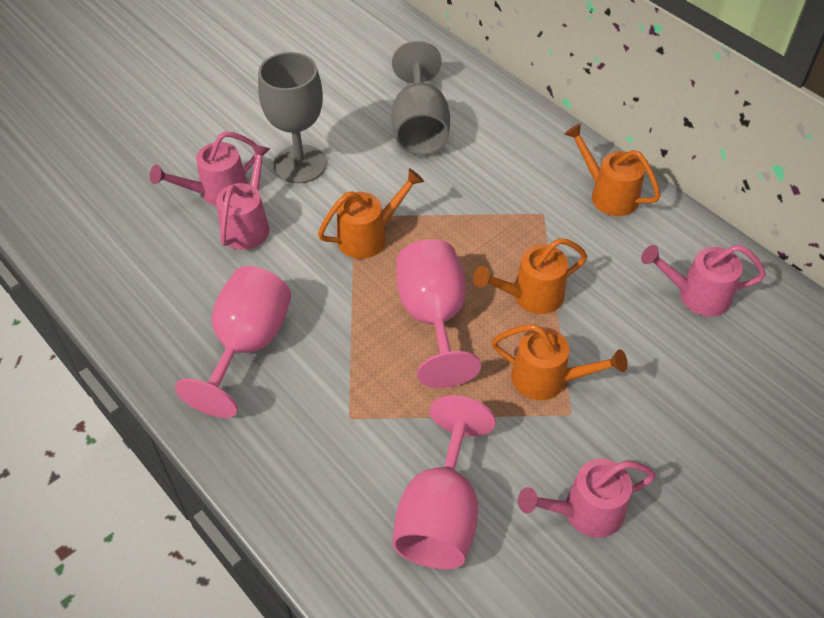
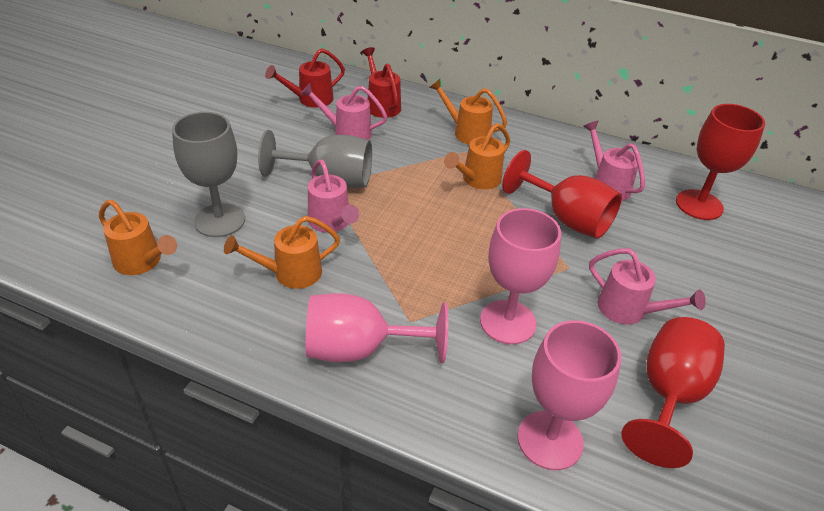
red goblet: none = 0 -> [502,150,622,239] [621,317,725,468] [676,104,765,220] = 3
red watering can: none = 0 -> [265,48,345,108] [362,47,401,118] = 2

